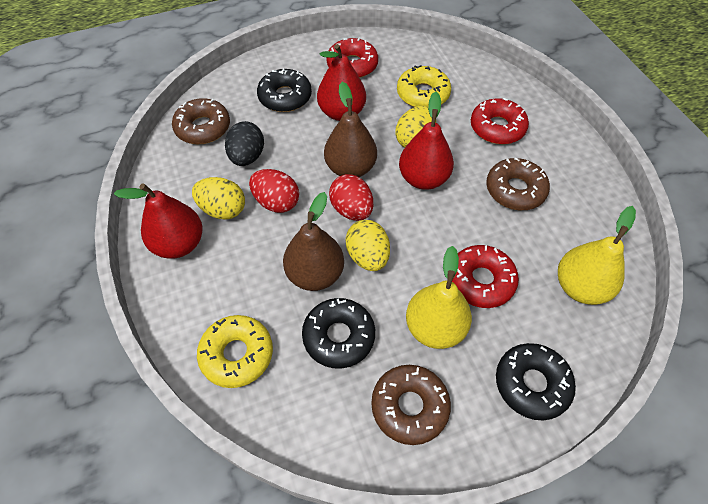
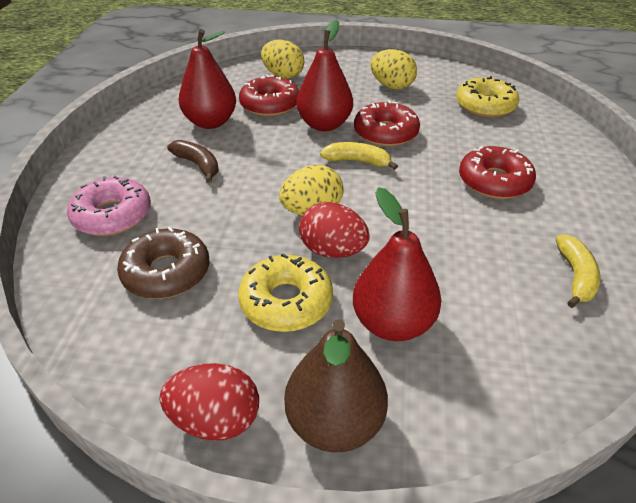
black donut: [257,69,312,112] [302,298,375,369] [496,343,576,421] = 3 -> none = 0
black egg: [225,121,264,166] = 1 -> none = 0
brown banana: none = 0 -> [167,140,219,183] = 1
brown donut: [172,98,230,144] [371,365,451,445] [486,157,550,210] = 3 -> [117,227,210,299] = 1
brown pear: [283,192,344,291] [324,82,377,177] = 2 -> [284,319,388,452] = 1
pink donut: none = 0 -> [67,175,151,236] = 1
yellow banana: none = 0 -> [320,142,398,170] [556,235,600,308] = 2
yellow pear: [406,246,472,349] [558,206,636,305] = 2 -> none = 0

